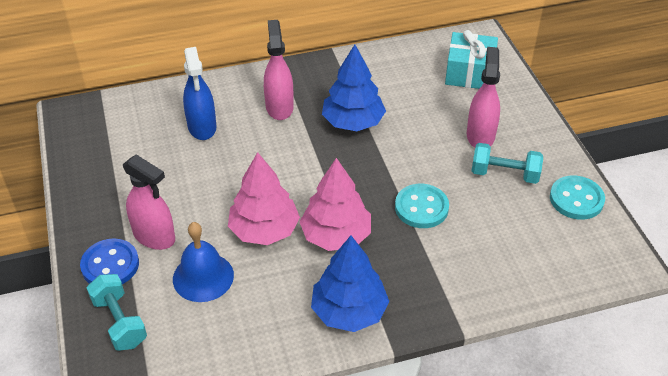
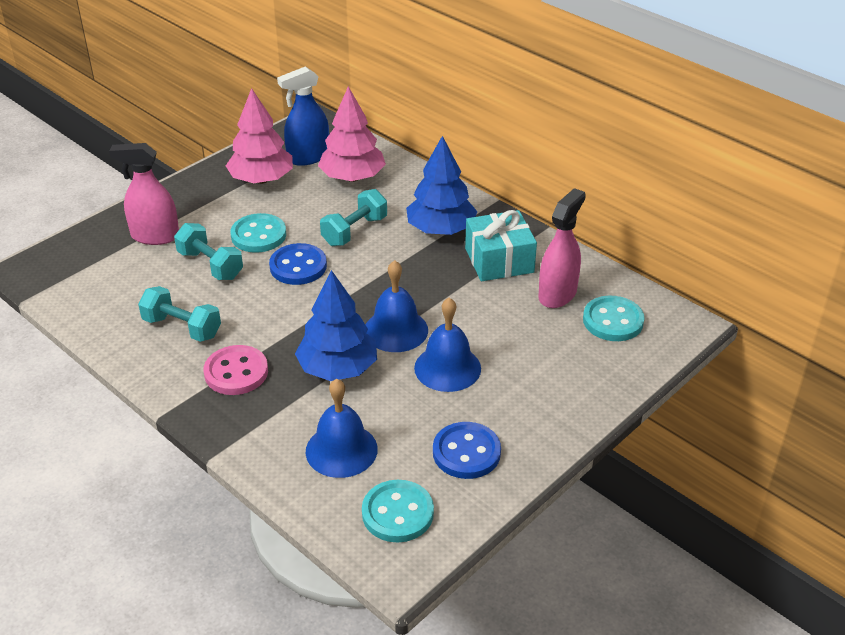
blue bell: [173,222,234,302] = 1 -> [306,379,378,478] [366,260,428,352] [414,298,481,392] = 3
blue button: [80,238,139,284] = 1 -> [269,243,327,285] [433,422,501,479] = 2
pink button: none = 0 -> [204,345,268,395] = 1
pink spray bottle: [123,154,175,250] [264,20,294,120] [467,47,500,148] = 3 -> [109,143,179,245] [538,188,586,308] = 2
turquoise button: [395,184,449,228] [550,175,605,220] = 2 -> [230,213,286,253] [362,480,434,542] [583,296,645,341] = 3
turquoise dumbbell: [87,274,147,351] [472,143,543,184] = 2 -> [138,286,221,342] [174,223,243,280] [320,189,387,246] = 3

